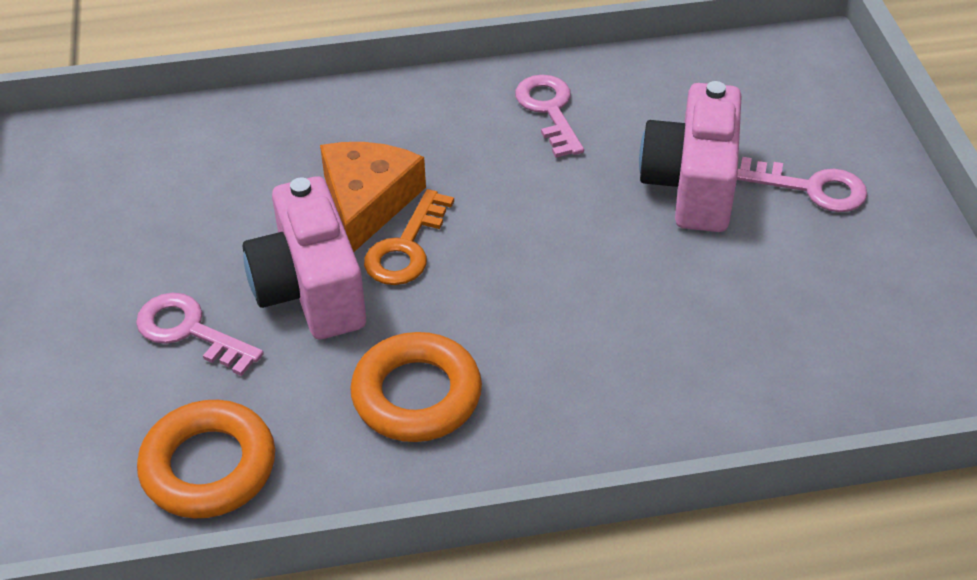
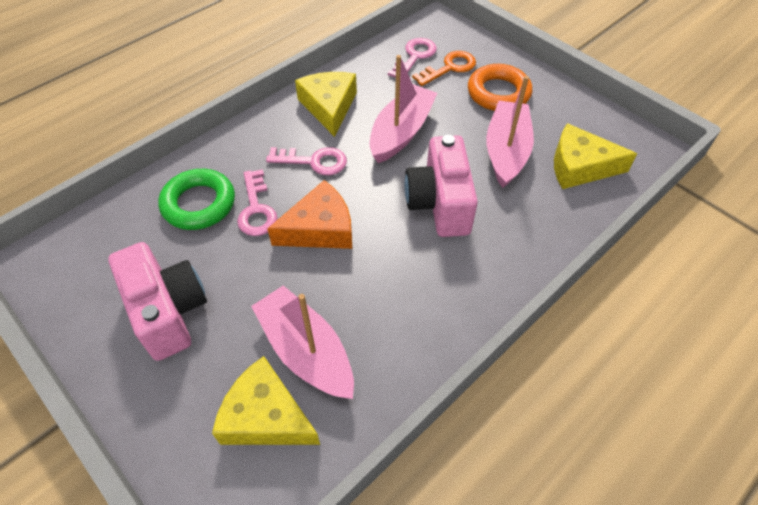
green ring: none = 0 -> [158,169,235,230] = 1
orange ring: [137,400,275,518] [350,332,482,442] = 2 -> [468,64,532,111] = 1
pink boat: none = 0 -> [251,286,354,399] [370,55,437,163] [486,76,534,188] = 3
yellow cheese: none = 0 -> [212,356,320,445] [295,72,357,137] [554,123,637,189] = 3

